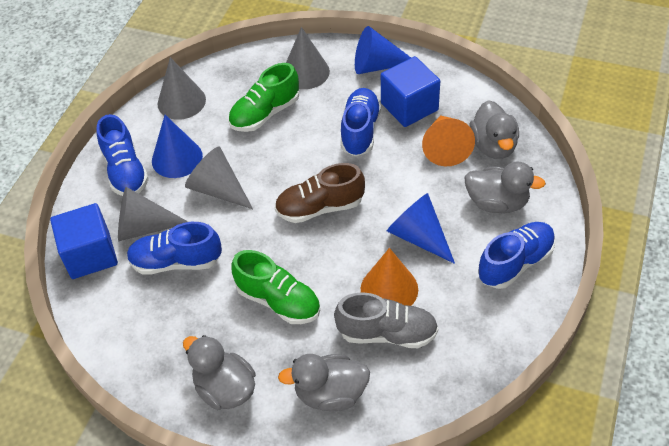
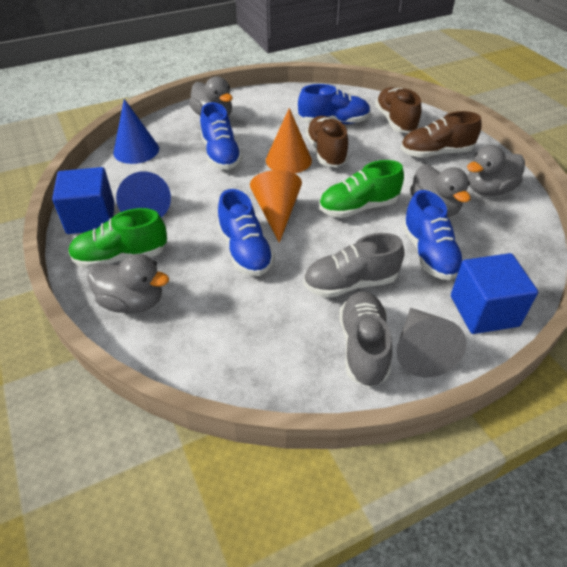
blue cone: [152,115,203,178] [355,26,411,74] [387,193,455,264] = 3 -> [113,99,159,164] [116,171,171,218] = 2
brown shoe: [275,163,365,223] = 1 -> [306,116,349,167] [375,87,421,133] [401,111,482,158] = 3
grey cone: [118,187,188,241] [157,57,206,120] [185,146,253,209] [286,27,330,89] = 4 -> [397,308,467,377] = 1
grey shoe: [334,292,438,348] = 1 -> [303,233,405,298] [339,291,392,388] = 2

